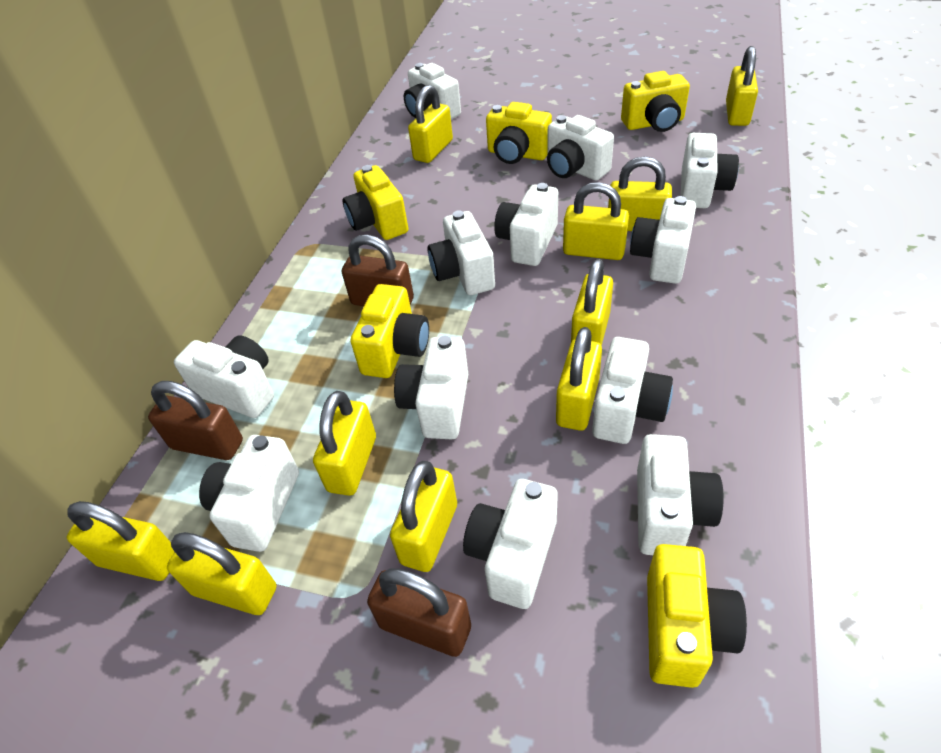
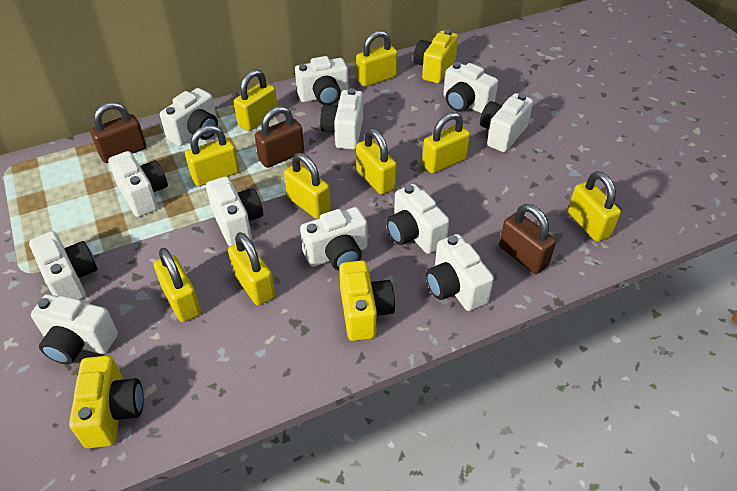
yellow camera: [342,165,408,240] [350,284,429,378] [486,102,552,164] [621,71,690,132] [647,544,747,688] = 5 -> [69,356,143,448] [339,260,395,341] [413,30,458,83] = 3
yellow padlock: [67,501,174,581] [167,532,276,615] [313,391,376,496] [390,461,457,572] [408,85,453,163] [556,327,602,431] [563,182,629,260] [571,259,613,346] [608,156,672,231] [726,46,758,126] = 10 -> [154,248,201,322] [185,125,239,187] [228,232,275,306] [234,69,278,131] [284,153,331,219] [356,30,398,87] [356,128,397,195] [422,112,470,174] [568,171,621,242] = 9

